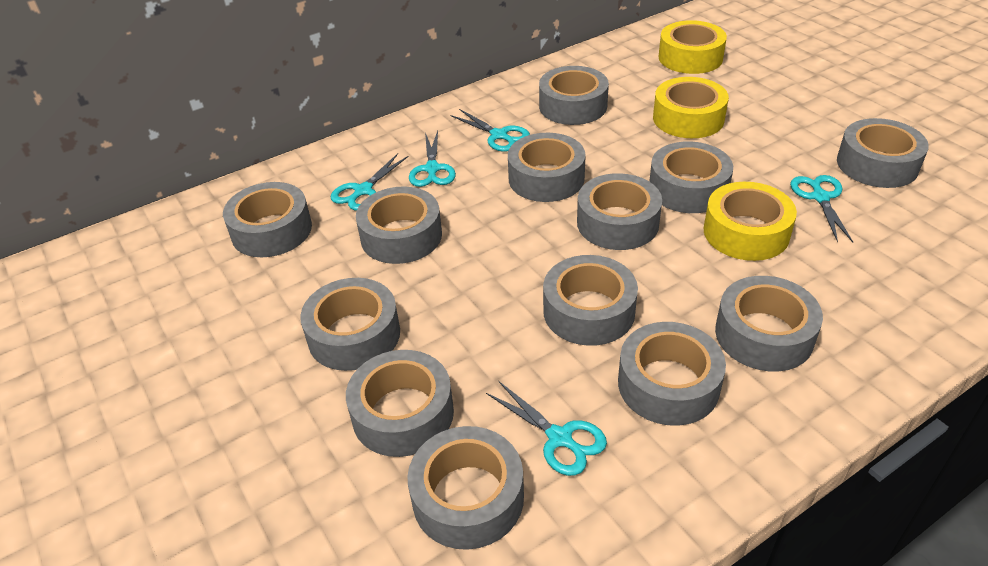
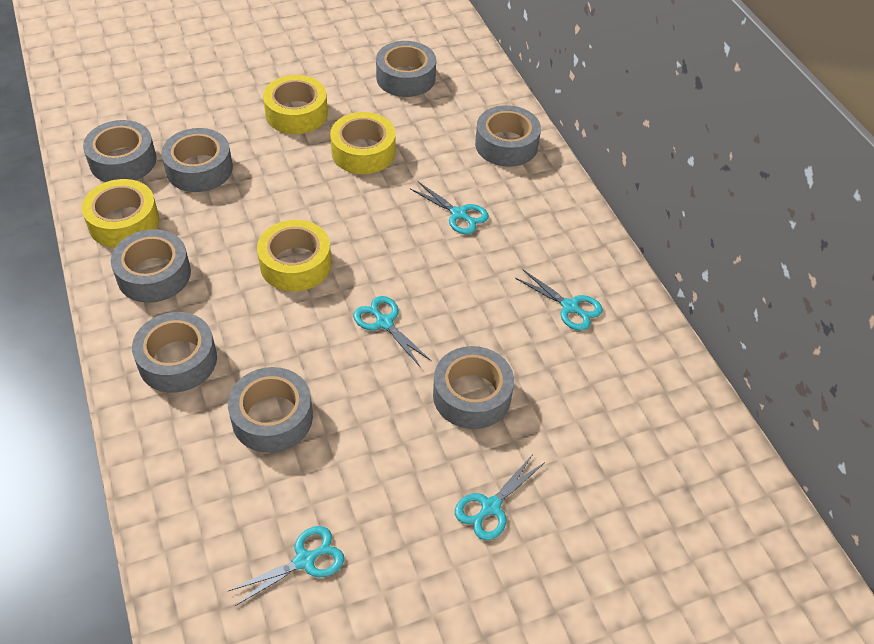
grey tape: [223,182,312,257] [300,278,400,371] [346,350,454,457] [356,186,442,264] [407,426,524,550] [508,133,586,202] [539,66,609,125] [543,255,638,346] [577,173,662,250] [618,322,726,426] [649,142,733,213] [715,276,823,371] [837,118,929,188] = 13 -> [83,120,157,182] [111,229,191,303] [132,312,217,393] [161,128,233,192] [228,367,313,453] [376,41,436,97] [433,346,514,429] [475,105,541,167] = 8
yellow tape: [653,77,729,138] [658,20,727,74] [704,182,797,261] = 3 -> [82,179,159,248] [257,220,331,291] [263,75,328,134] [330,112,396,174] = 4

